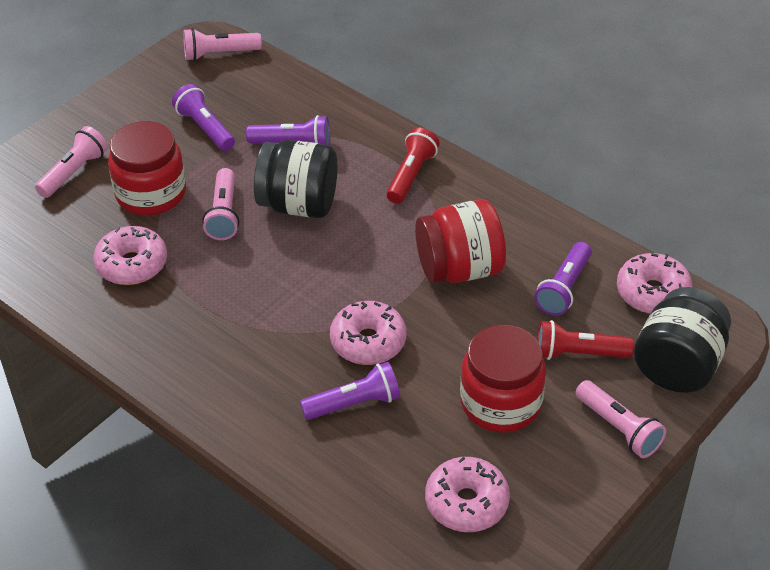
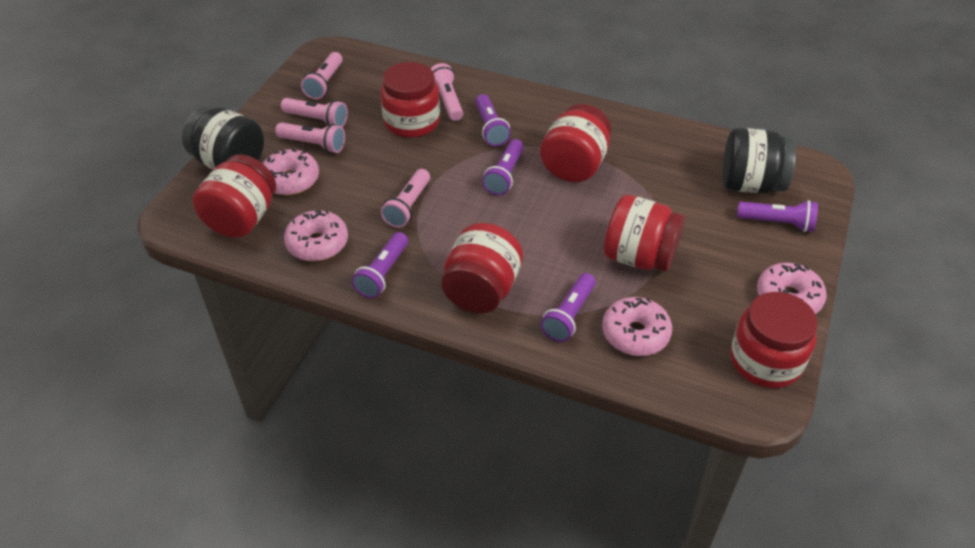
pink flashlight: [35,126,108,198] [183,28,262,61] [202,168,239,240] [575,380,666,458] = 4 -> [275,122,345,153] [281,98,348,127] [301,52,343,99] [380,169,430,228] [431,63,463,121] = 5
purple flashlight: [172,84,235,151] [246,115,330,145] [300,362,400,420] [534,242,592,316] = 4 -> [352,232,408,298] [475,94,511,146] [482,139,524,195] [540,273,596,342] [737,200,818,232] = 5
red flashlight: [386,128,440,204] [537,320,634,360] = 2 -> none = 0
red jar: [108,121,186,216] [415,199,506,283] [460,325,546,433] = 3 -> [192,154,276,238] [381,62,440,138] [441,223,523,313] [540,104,611,182] [604,195,685,272] [730,292,818,388] = 6

